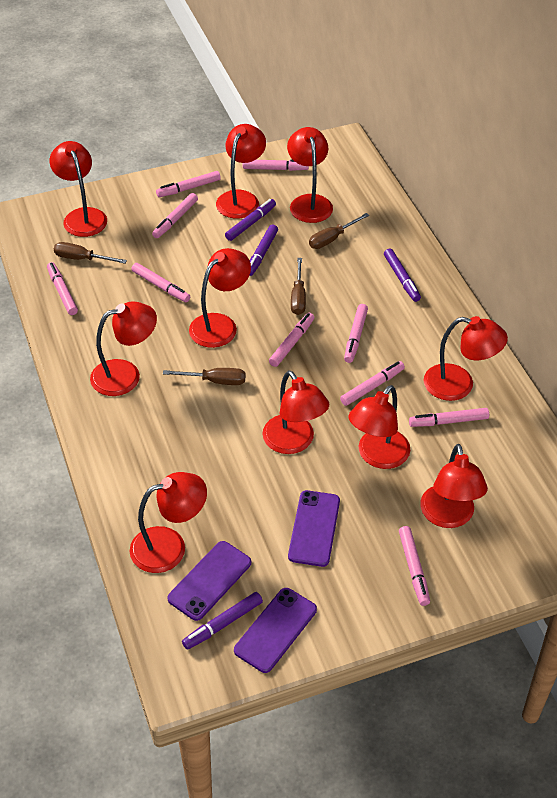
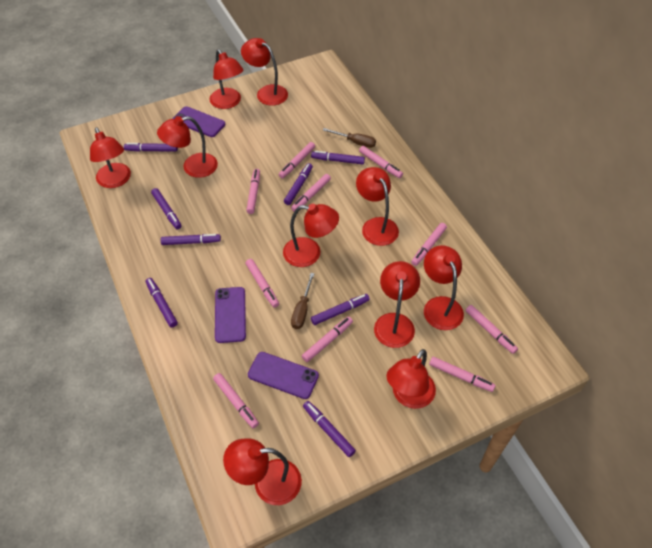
brown screwdriver: [54,242,127,264] [163,368,246,385] [291,258,306,315] [309,213,369,249] = 4 -> [291,273,315,329] [323,128,376,148] = 2
purple marker: [182,592,263,650] [225,199,276,241] [249,224,278,276] [384,248,421,302] = 4 -> [124,143,178,152] [146,278,178,328] [151,188,182,229] [161,234,221,245] [284,163,313,205] [303,401,356,457] [311,151,365,164] [311,294,370,325] = 8

